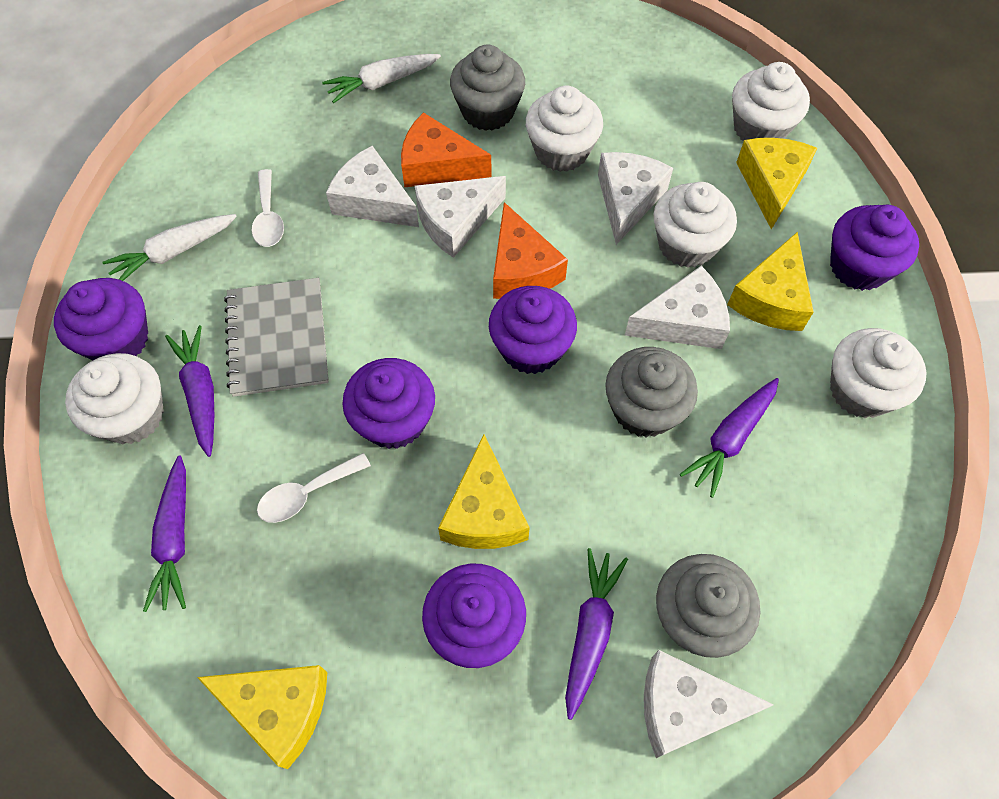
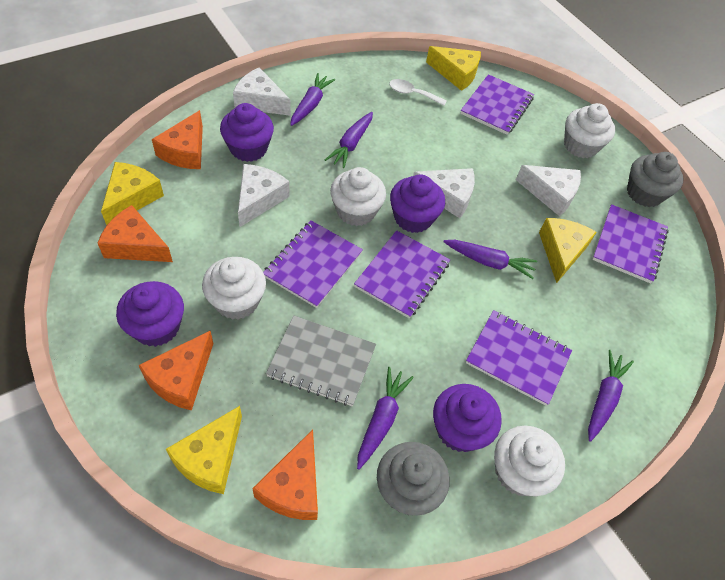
grey cupcake: [450,45,525,131] [605,347,698,438] [656,554,760,658] = 3 -> [377,442,450,516] [627,152,684,207] = 2
orange cheese: [401,112,492,187] [493,202,568,299] = 2 -> [98,205,173,262] [139,330,214,411] [152,110,203,169] [252,429,318,520] = 4
purple carrot: [143,455,186,612] [165,325,214,457] [565,548,628,720] [680,378,779,498] = 4 -> [290,73,335,126] [325,112,373,168] [357,367,414,470] [444,240,537,279] [588,350,634,442] = 5
purple cupcake: [54,278,148,360] [342,358,435,449] [422,564,526,668] [489,286,577,374] [830,205,919,291] = 5 -> [116,281,184,347] [220,103,274,162] [390,174,445,233] [433,384,502,452] = 4
purple notebook: none = 0 -> [263,220,363,308] [354,230,450,319] [460,74,534,135] [466,310,572,406] [592,204,669,283] = 5
white carrot: [102,214,237,281] [322,54,441,103] = 2 -> none = 0
white cheese: [326,146,419,227] [415,176,506,258] [598,152,673,245] [625,266,730,349] [644,650,774,758] = 5 -> [233,67,291,116] [238,164,290,227] [413,168,475,218] [516,165,581,216] = 4
white cupcake: [65,353,164,444] [526,86,603,172] [654,182,737,268] [732,62,810,141] [830,328,927,418] = 5 -> [202,257,266,320] [330,167,386,226] [494,426,565,496] [564,103,615,158] = 4
white spoon: [252,169,284,247] [257,453,371,523] = 2 -> [389,79,447,106] = 1

